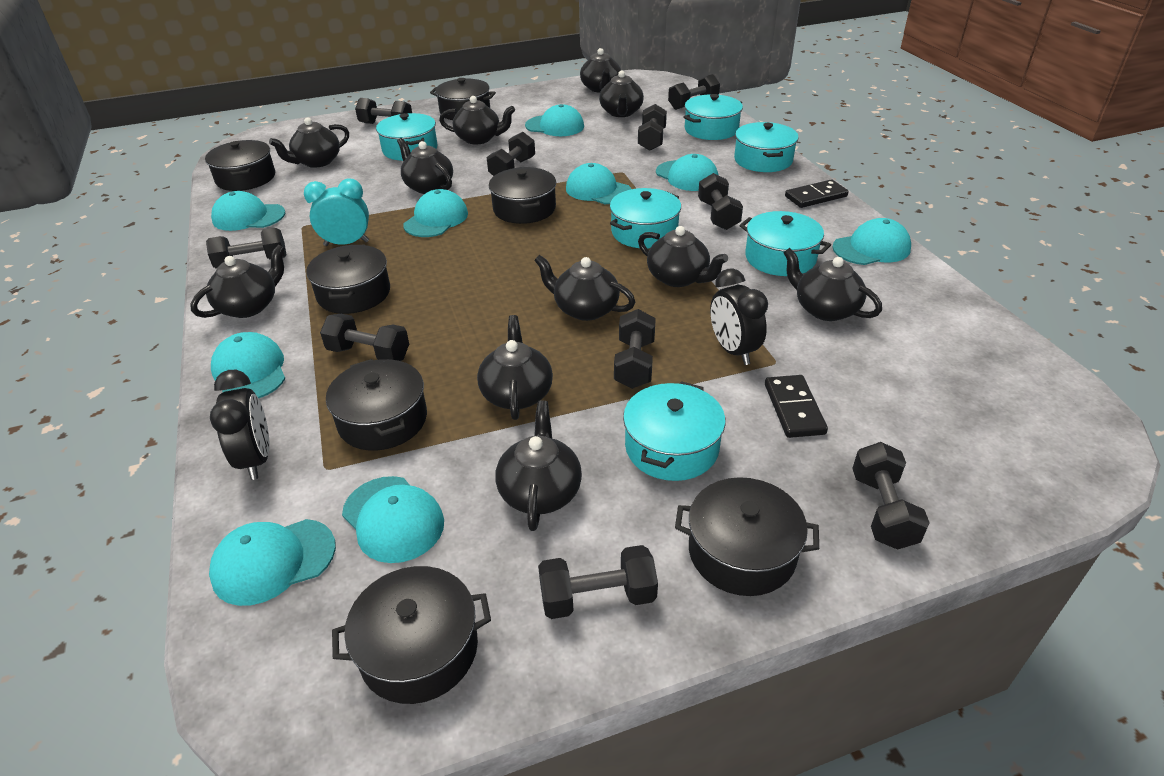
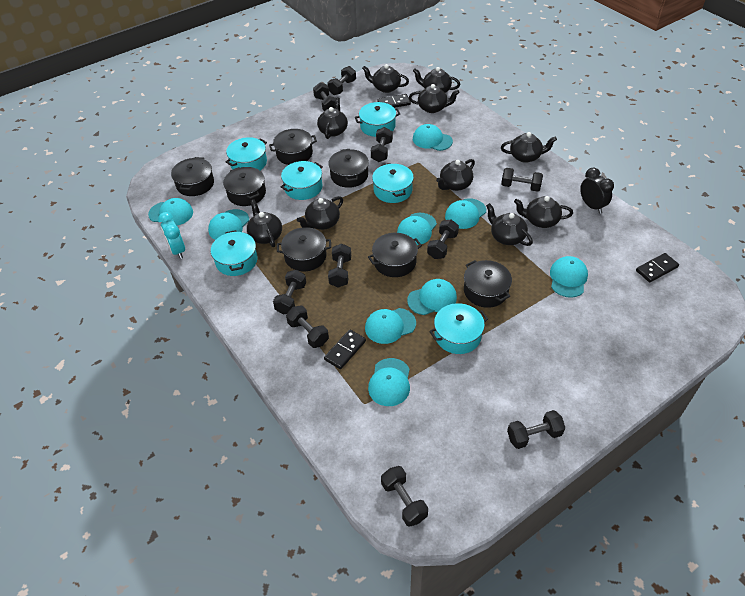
black clock: [210,370,270,480] [710,269,768,365] = 2 -> [580,168,614,214] = 1
black domino: [765,375,828,438] [785,179,849,208] = 2 -> [324,329,366,369] [377,94,411,108] [636,253,679,282] = 3
black teapot: [190,244,285,318] [269,117,349,168] [397,138,453,194] [439,96,515,144] [477,315,553,420] [495,401,582,531] [534,255,635,321] [580,48,621,92] [599,71,644,117] [638,226,728,287] [783,248,882,321] = 11 -> [247,199,282,247] [297,196,343,230] [317,98,348,139] [362,64,409,93] [409,84,459,113] [413,67,460,93] [436,159,475,191] [486,203,533,246] [501,132,557,163] [514,196,573,228] = 10

